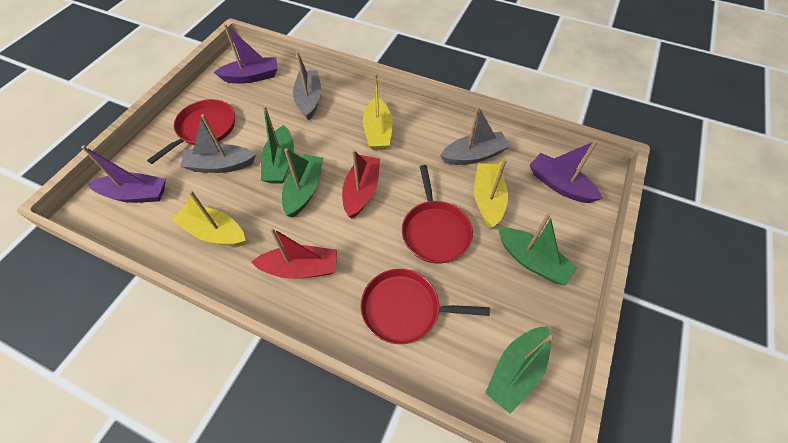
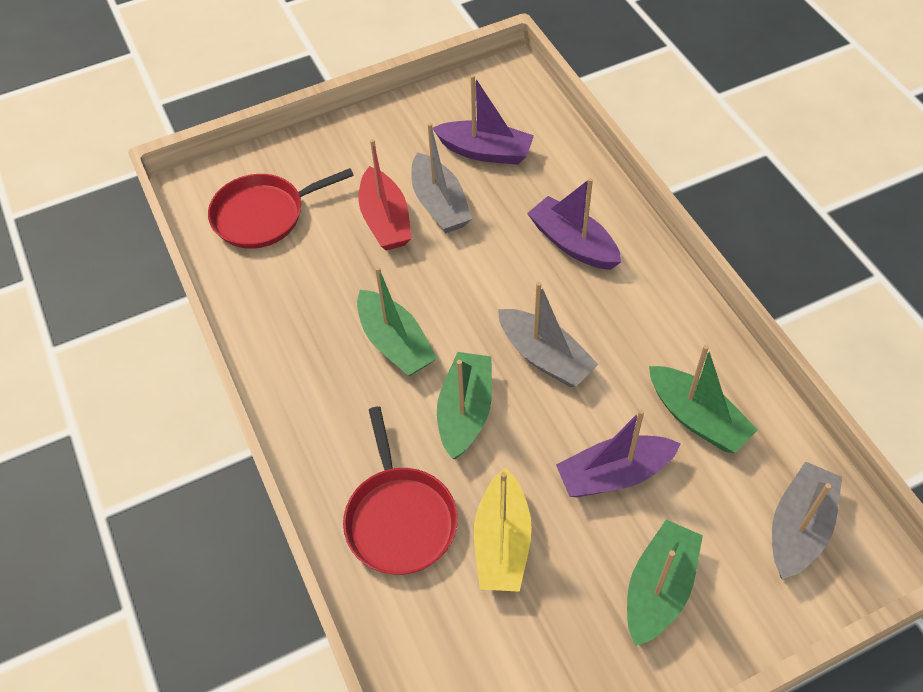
red boat: [251,227,337,279] [342,150,380,219] = 2 -> [358,139,412,251] = 1
red pan: [147,99,235,164] [360,269,490,344] [402,165,473,264] = 3 -> [208,168,354,249] [343,406,458,575] = 2
yellow boat: [172,191,246,246] [363,73,393,150] [474,159,508,228] = 3 -> [474,467,532,592] = 1

